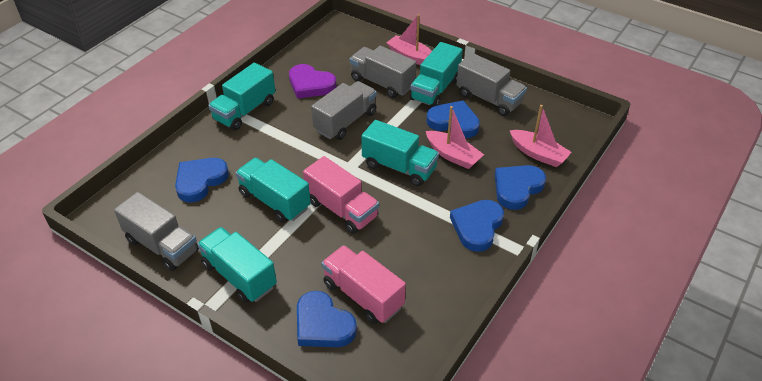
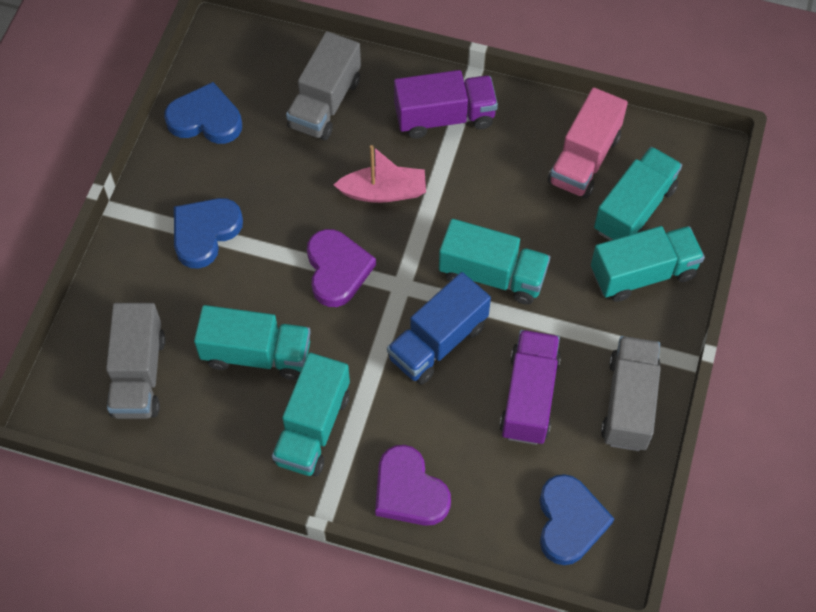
blue heart: [175,158,229,203] [297,291,357,347] [426,100,480,138] [450,200,504,252] [495,165,546,210] = 5 -> [164,82,242,144] [174,198,243,269] [540,474,614,565] = 3
blue truck: none = 0 -> [387,272,491,385] = 1
grey truck: [114,192,199,271] [311,81,377,140] [350,46,416,98] [456,53,527,116] = 4 -> [106,303,165,419] [286,31,361,140] [601,336,661,451] = 3
pink boat: [386,14,432,65] [426,106,484,169] [510,105,572,167] = 3 -> [334,145,426,203] = 1
pink truck: [303,156,379,234] [322,245,406,324] = 2 -> [548,87,628,198] = 1
purple heart: [289,64,336,99] = 1 -> [307,229,376,307] [375,445,451,526] = 2
purple truck: none = 0 -> [394,70,498,139] [500,330,561,445] = 2

